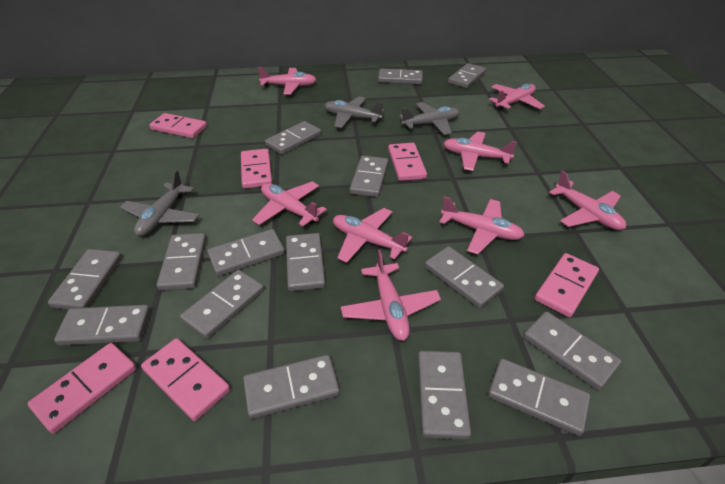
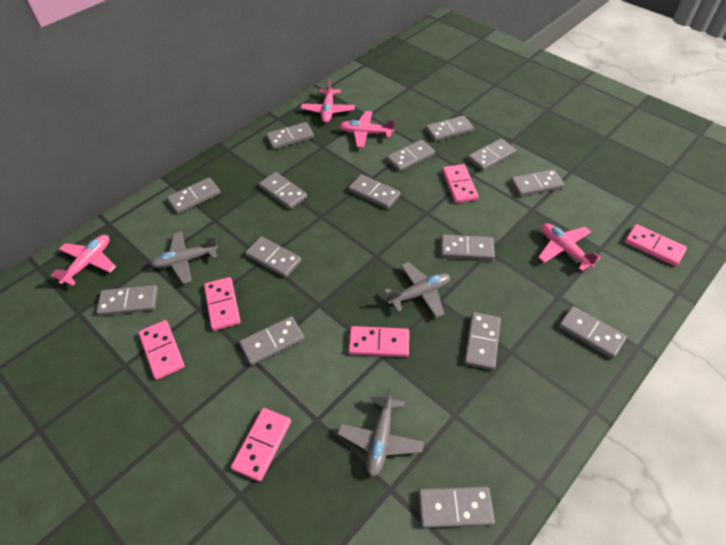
pink plane: [252,182,327,227] [257,67,317,95] [333,208,412,263] [341,250,441,341] [440,196,525,254] [443,131,517,171] [489,84,545,110] [549,171,626,230] = 8 -> [51,235,116,286] [301,79,355,123] [339,111,394,148] [538,223,601,271] = 4

